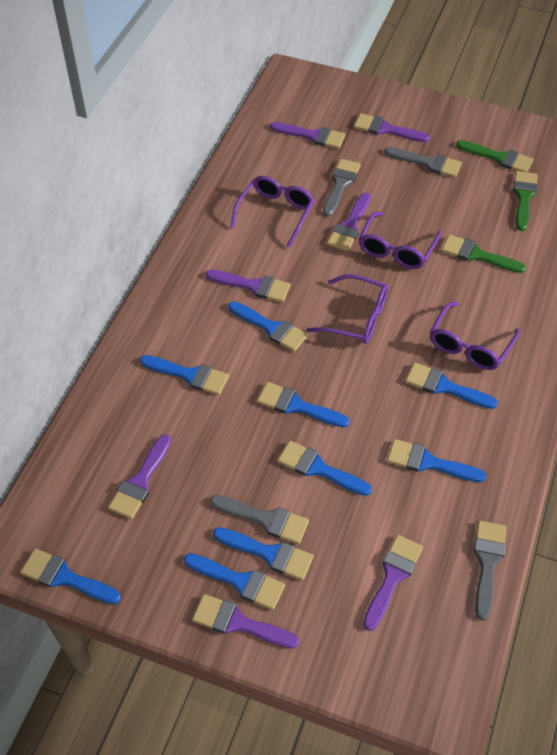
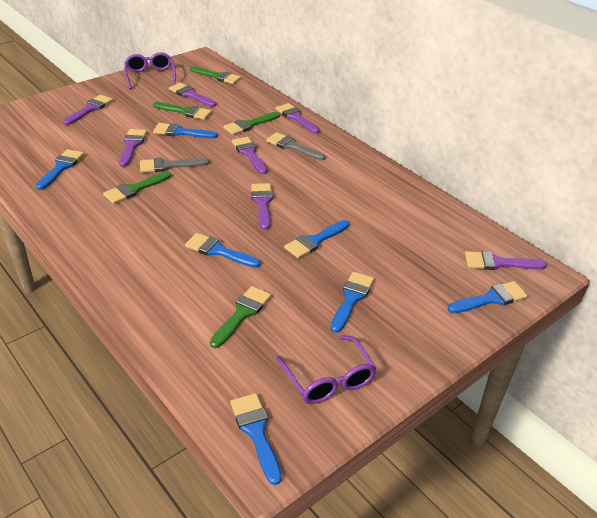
blue brush: [20,548,121,604] [140,355,229,395] [184,553,285,610] [213,527,314,581] [228,301,308,352] [257,382,349,427] [277,441,372,496] [387,439,486,482] [405,362,498,409] = 9 -> [36,149,84,190] [153,123,217,138] [185,233,260,268] [230,393,282,485] [284,220,349,258] [330,272,374,333] [447,281,528,313] = 7
green brush: [441,234,526,273] [456,140,533,172] [513,171,538,231] = 3 -> [103,171,171,204] [153,102,212,120] [190,66,241,84] [210,286,271,348] [223,112,280,135] = 5
grey brush: [210,495,309,544] [323,159,361,217] [384,147,462,177] [474,521,507,621] = 4 -> [140,158,209,173] [266,132,325,160] = 2
purple glasses: [231,176,315,248] [307,274,388,344] [359,212,441,269] [430,302,520,370] = 4 -> [124,52,176,89] [276,335,377,404] = 2

